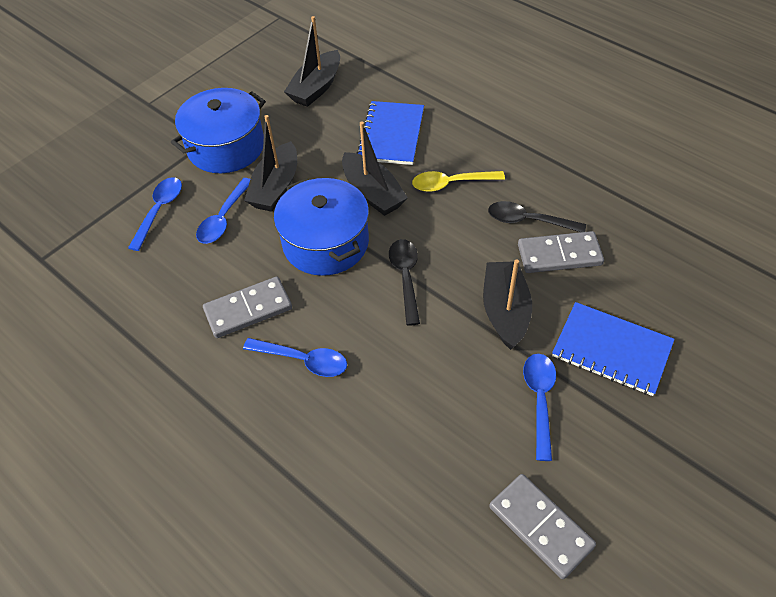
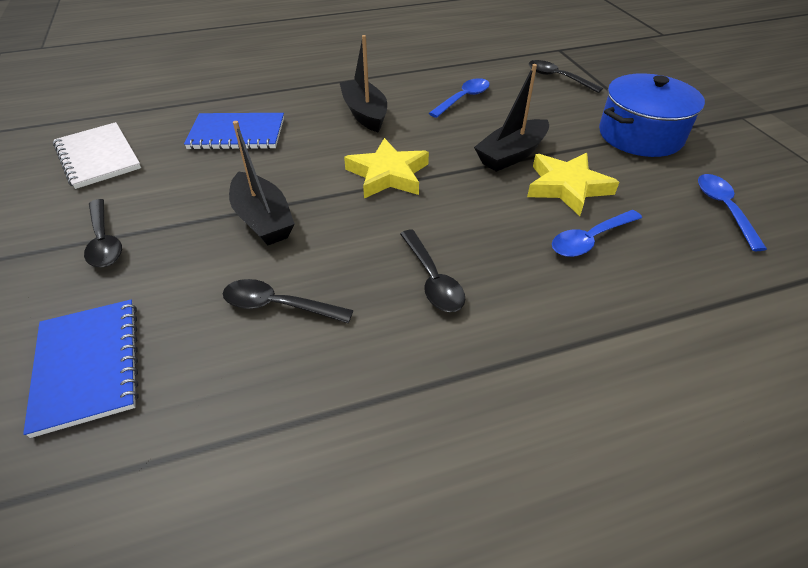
black boat: [244,115,297,212] [284,16,340,107] [342,121,408,216] [483,259,532,350] = 4 -> [229,121,295,246] [340,35,387,132] [474,64,549,172] = 3
black spoon: [389,239,420,326] [488,201,586,232] = 2 -> [84,199,122,267] [223,279,353,323] [400,230,465,312] [529,60,603,93] = 4
blue pot: [171,88,266,173] [274,178,369,276] = 2 -> [599,73,705,157] = 1
blue spoon: [128,177,182,251] [196,178,250,244] [243,338,347,377] [523,354,556,461] = 4 -> [429,78,490,118] [552,210,642,257] [698,174,767,251] = 3
grey domino: [203,277,292,338] [489,474,596,579] [518,231,604,273] = 3 -> none = 0
white notebook: none = 0 -> [53,122,141,189] = 1
yellow spoon: [412,171,505,192] = 1 -> none = 0
yellow star: none = 0 -> [344,138,429,198] [527,153,619,216] = 2

